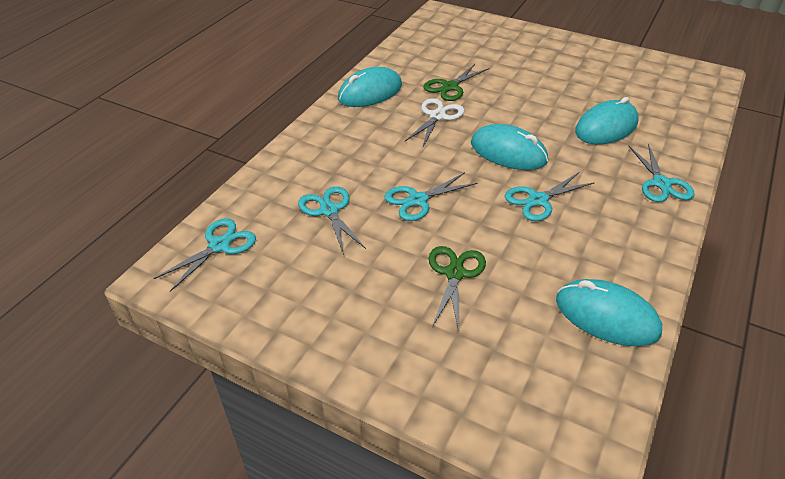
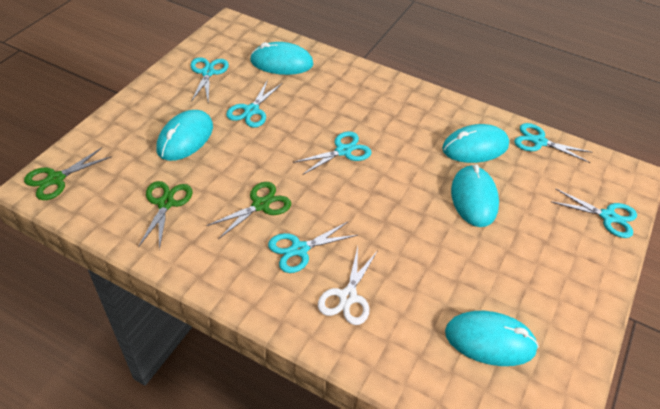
green scissors: [423,64,489,101] [429,246,486,331] = 2 -> [24,147,112,200] [138,181,193,250] [206,182,291,239] = 3
turquoise mouse: [338,67,402,107] [471,124,548,170] [556,279,662,347] [575,97,639,144] = 4 -> [157,110,213,161] [250,42,314,75] [442,124,509,163] [445,311,539,366] [451,164,499,227] = 5
turquoise scissors: [154,218,256,292] [298,186,366,255] [384,172,477,221] [505,172,595,221] [629,143,695,202] = 5 -> [191,57,229,102] [226,80,282,128] [268,221,358,273] [293,131,371,175] [514,123,593,163] [551,188,637,238] = 6

